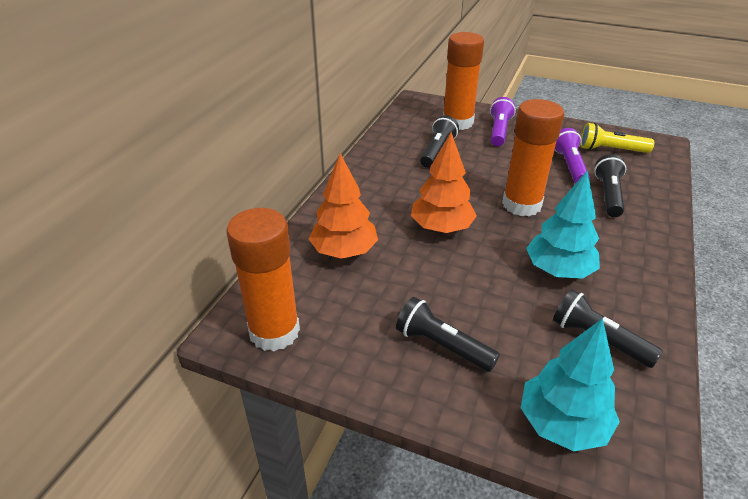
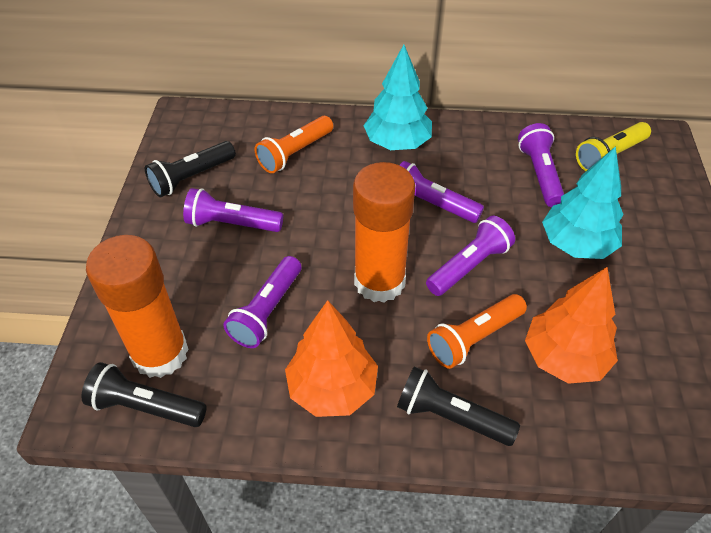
black flashlight: [396,297,500,372] [420,115,459,168] [553,289,663,368] [594,154,626,217] = 4 -> [81,362,207,427] [145,141,236,197] [397,366,520,446] = 3
orange flashlight: none = 0 -> [254,116,333,173] [427,294,527,369] = 2
orange glue stick: [226,208,300,351] [443,32,484,130] [502,99,564,216] = 3 -> [86,235,189,378] [353,162,415,303] = 2
purple flashlight: [490,97,516,147] [555,128,590,184] = 2 -> [183,188,283,232] [224,256,301,348] [400,161,484,223] [426,216,515,296] [518,123,564,207] = 5

